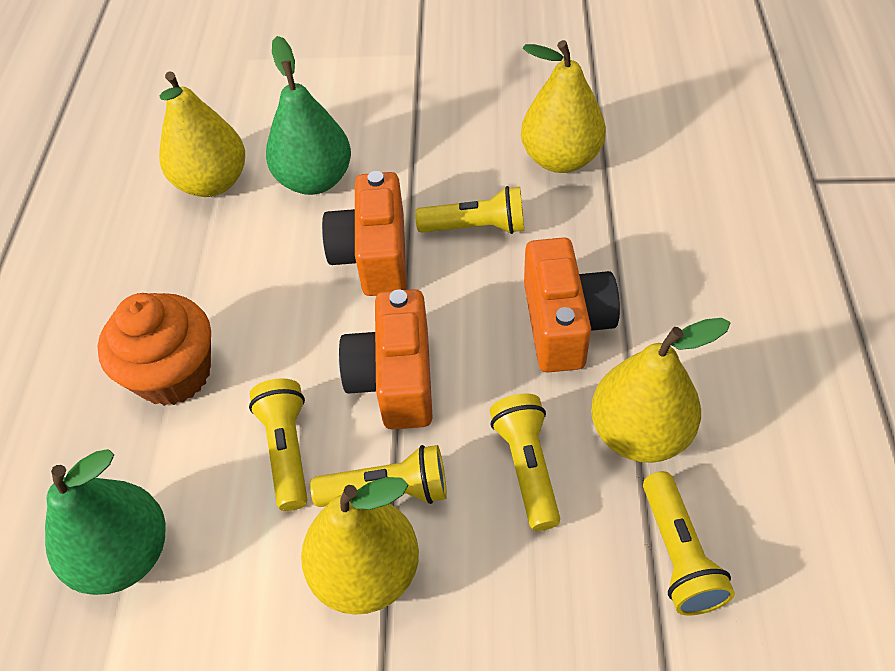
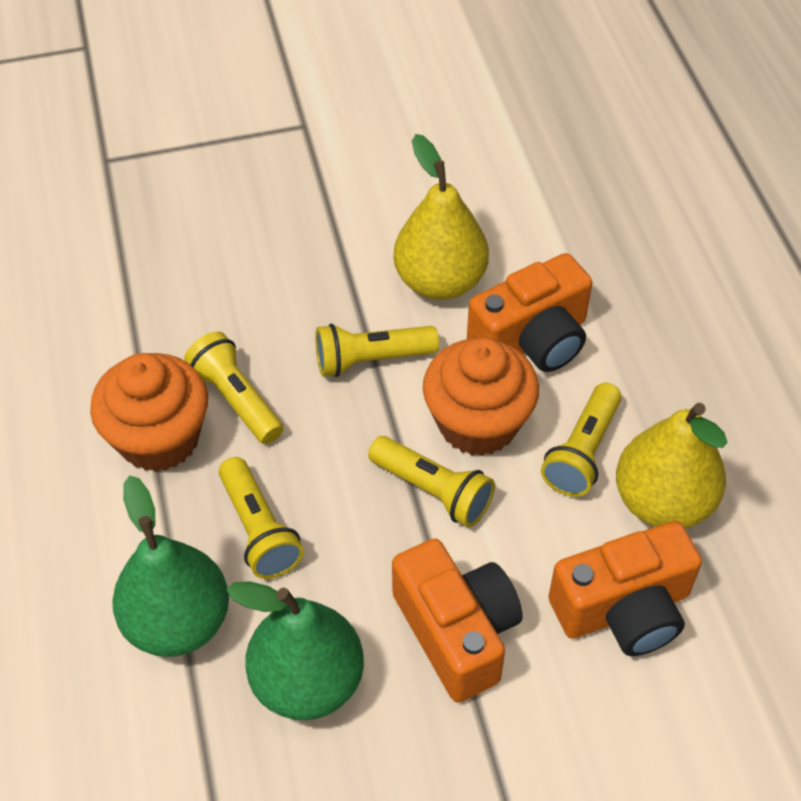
orange cupcake: [97,293,211,406] = 1 -> [90,353,208,472] [423,337,539,456] = 2
yellow pear: [159,71,245,197] [301,477,419,615] [521,40,606,173] [591,318,730,463] = 4 -> [393,134,489,300] [616,403,727,528] = 2

